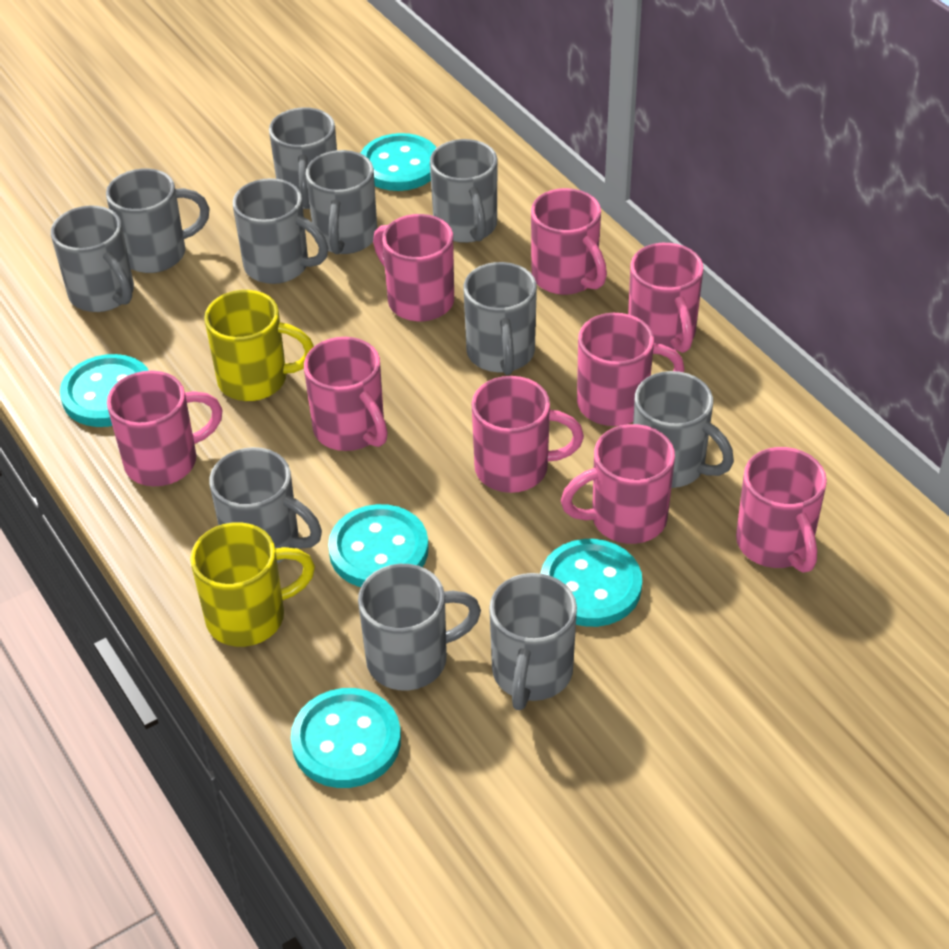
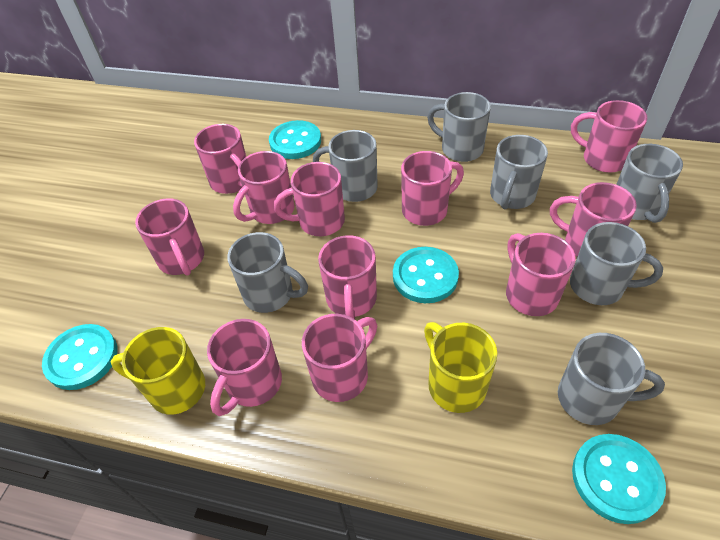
grey mug: [51,206,134,312] [106,168,210,273] [209,447,322,563] [233,178,328,284] [269,107,337,209] [306,150,377,254] [358,564,481,691] [430,139,497,243] [464,262,537,375] [489,573,577,710] [633,371,734,488] = 11 -> [227,232,308,313] [313,130,378,202] [427,92,491,162] [490,135,548,209] [558,333,665,425] [570,222,663,305] [616,144,683,223] = 7
pink mug: [107,370,223,486] [304,337,388,451] [373,214,454,322] [472,376,584,493] [531,188,607,295] [561,424,675,544] [577,313,685,426] [628,243,703,353] [736,447,827,573] = 9 -> [135,198,204,276] [194,124,246,194] [207,319,282,416] [233,151,294,224] [274,162,345,236] [302,314,377,402] [318,235,377,319] [401,151,464,226] [506,233,576,316] [550,182,637,257] [571,100,647,173] = 11
turquoise button: [60,354,149,427] [291,688,401,788] [328,504,429,587] [360,133,436,191] [540,539,642,627] = 5 -> [42,324,117,390] [269,120,321,159] [393,247,459,303] [572,434,666,524] = 4

